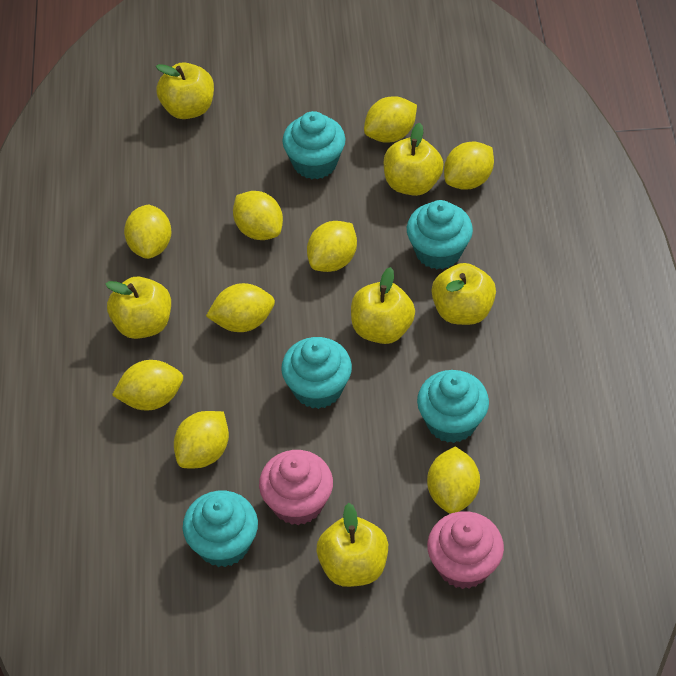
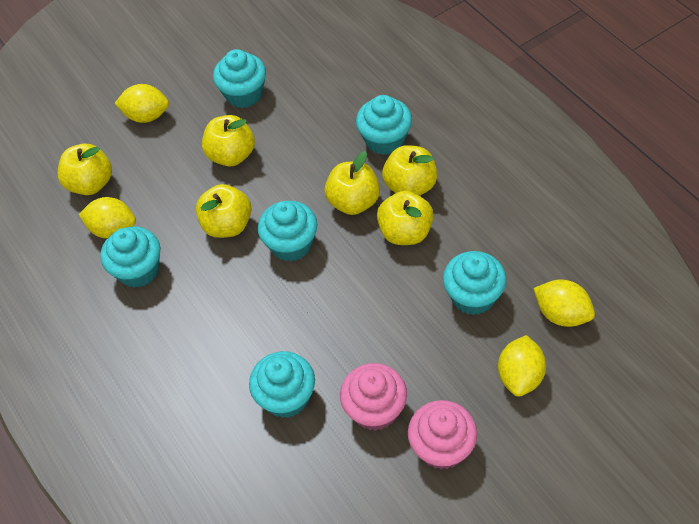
turquoise cupcake: [183,491,258,567] [281,337,352,409] [282,111,346,179] [407,200,473,269] [417,370,489,443] = 5 -> [100,226,160,288] [213,49,266,108] [249,351,315,418] [258,201,317,262] [356,95,412,155] [443,251,507,315] = 6
yellow lemon: [112,360,183,411] [124,205,172,259] [174,411,229,468] [206,283,275,332] [233,191,283,240] [307,221,357,272] [364,96,417,142] [427,447,480,514] [444,141,494,190] = 9 -> [79,197,136,239] [114,84,169,123] [498,335,546,397] [533,280,595,327] = 4

